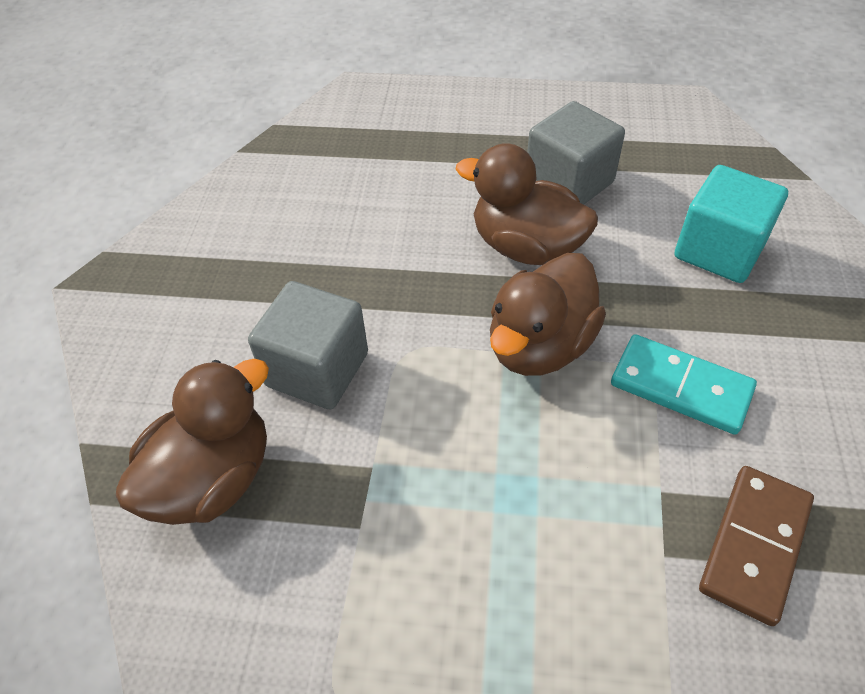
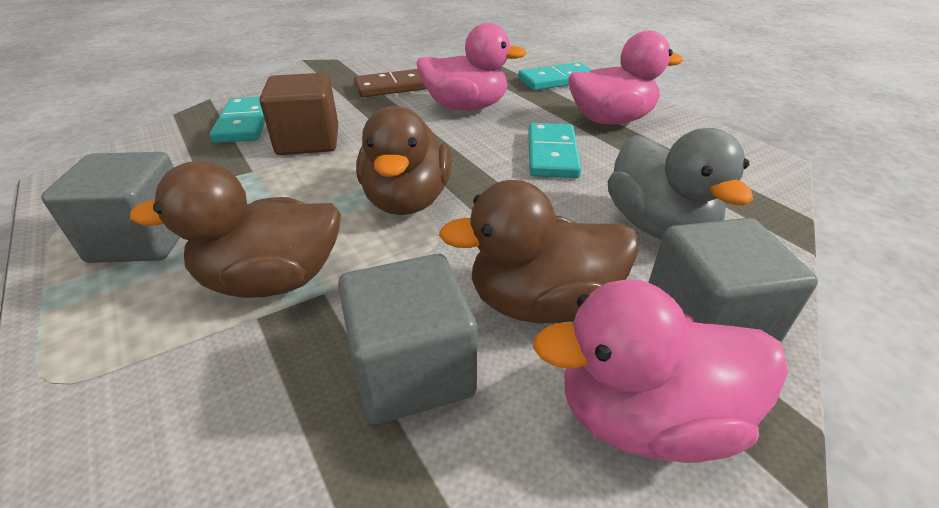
brown cube: none = 0 -> [259,73,339,155] = 1
grey cube: [248,281,368,410] [527,101,625,204] = 2 -> [41,152,180,263] [338,254,477,424] [648,218,818,342] = 3
grey duck: none = 0 -> [608,128,753,240] = 1
pink duck: none = 0 -> [417,23,527,111] [533,280,788,463] [568,31,683,124] = 3
turquoise cube: [675,165,788,283] = 1 -> none = 0
turquoise domino: [611,334,757,435] = 1 -> [210,97,265,143] [518,62,592,90] [529,123,581,178] = 3

